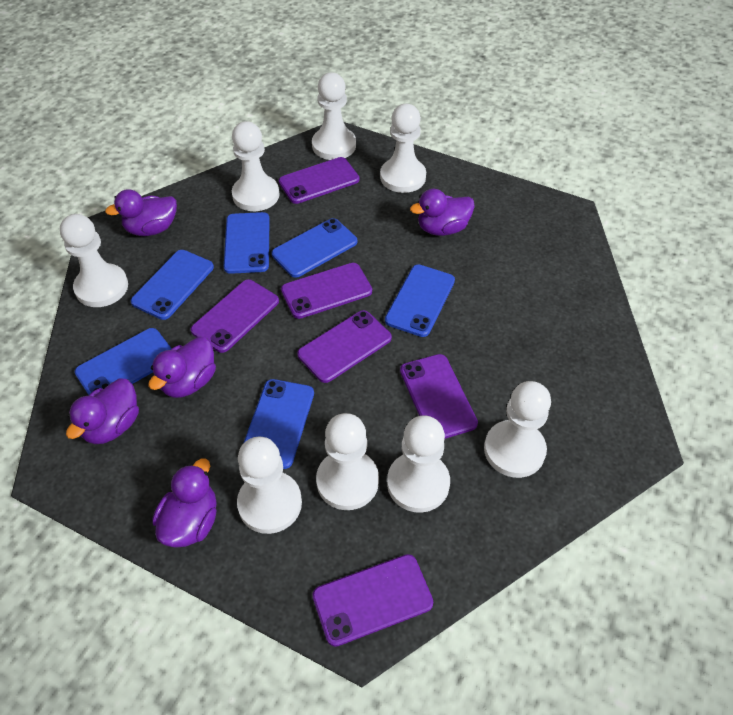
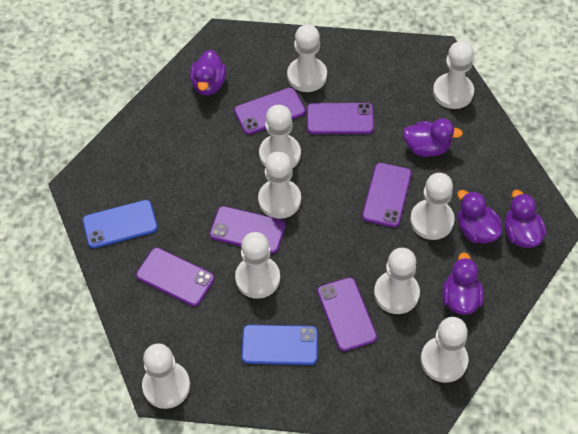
blue phone: [75,328,172,395] [131,250,214,320] [224,212,270,274] [244,379,314,469] [272,218,357,278] [385,264,455,337] = 6 -> [83,200,158,248] [242,325,318,365] = 2
white pawn: [60,214,128,307] [232,121,279,211] [237,437,302,534] [312,73,356,160] [316,413,379,510] [380,104,426,193] [387,416,450,513] [484,381,551,478] = 8 -> [142,343,190,409] [235,232,280,299] [258,151,301,219] [259,105,301,168] [287,24,327,92] [374,248,420,314] [410,173,455,240] [421,317,469,383] [433,41,474,109] = 9

